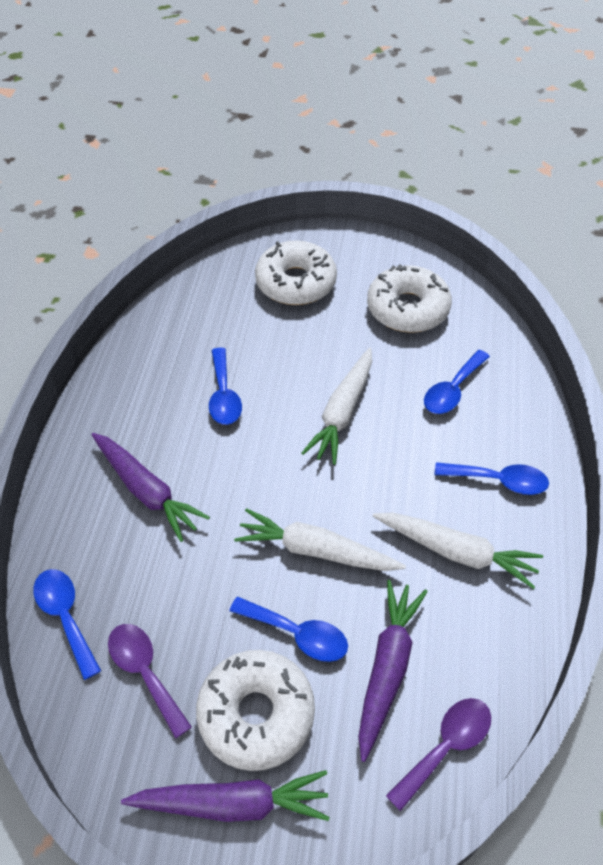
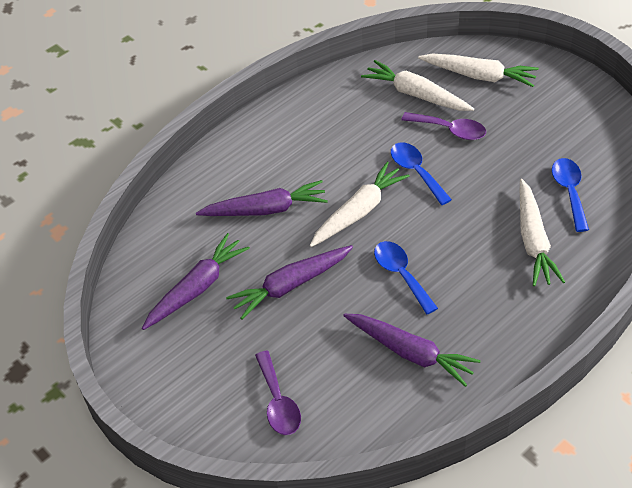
blue spoon: [33,569,101,680] [209,347,242,425] [229,597,348,662] [424,350,490,414] [435,462,549,495] = 5 -> [374,241,438,315] [391,143,452,205] [552,158,589,232] = 3
purple carrot: [91,433,210,542] [121,770,330,822] [358,580,428,762] = 3 -> [142,233,250,330] [196,180,328,216] [226,245,353,319] [343,314,481,387] = 4
white carrot: [234,508,406,571] [301,348,372,465] [373,513,543,589] = 3 -> [310,162,409,247] [361,60,474,111] [418,54,539,87] [520,179,565,286] = 4
white donut: [196,650,315,771] [255,240,337,305] [367,264,452,333] = 3 -> none = 0

